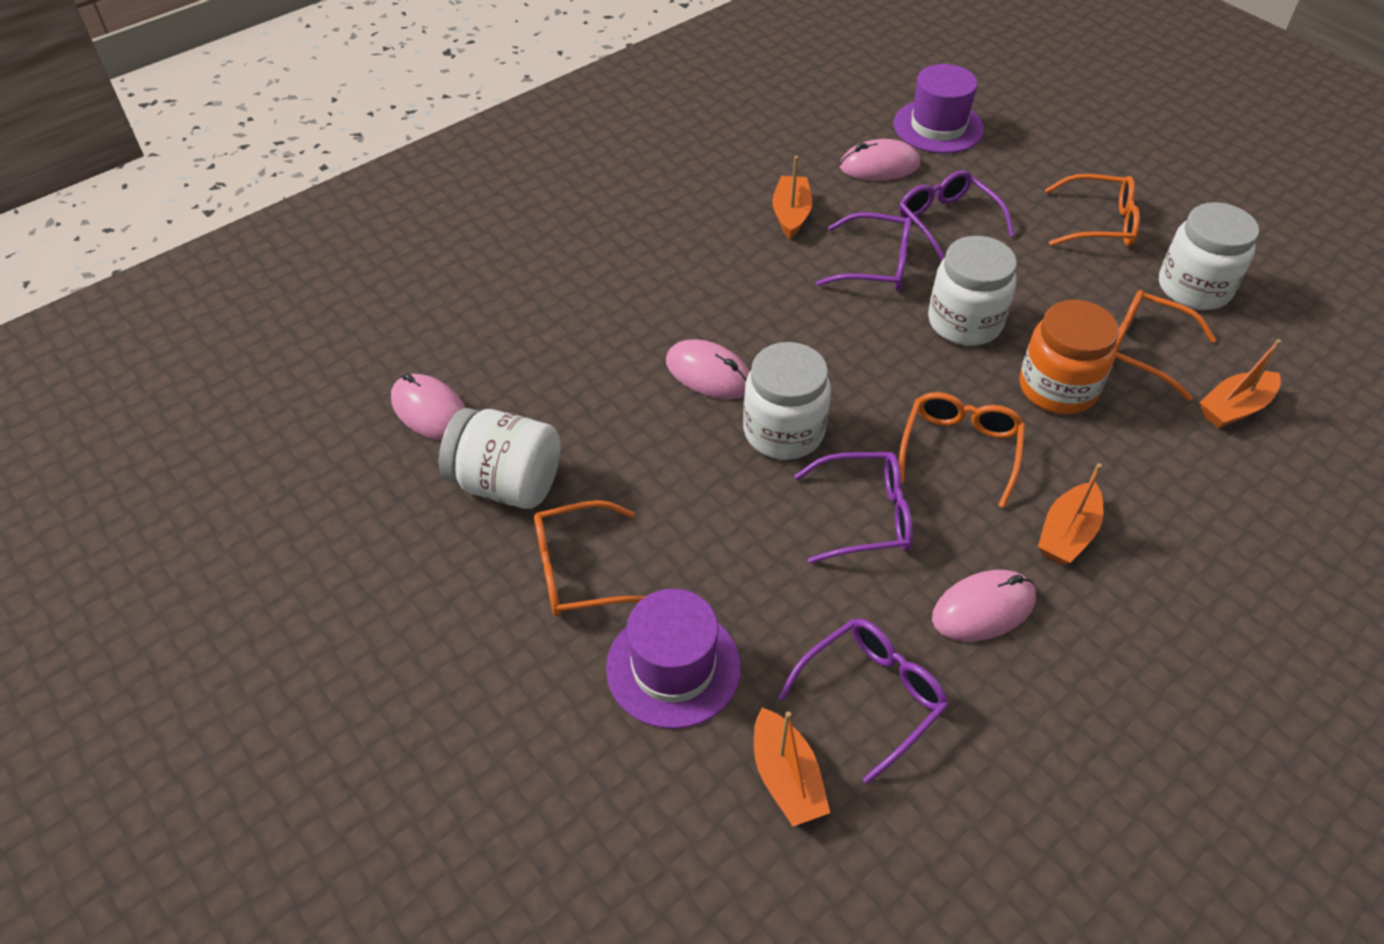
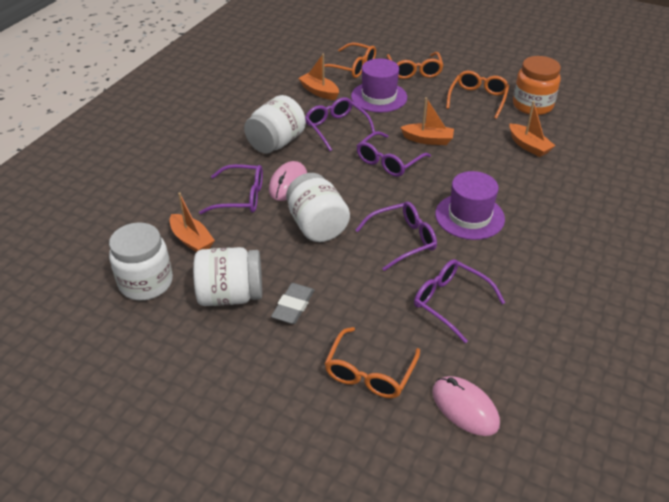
grey eraser: none = 0 -> [271,283,315,324] = 1
pink mouse: [391,373,466,440] [666,339,750,399] [840,139,920,181] [932,570,1036,641] = 4 -> [269,161,307,201] [432,376,500,436] = 2
purple glasses: [778,618,949,784] [794,452,913,564] [816,212,912,290] [899,170,1015,260] = 4 -> [199,164,263,214] [305,97,375,151] [356,202,437,271] [357,131,431,177] [414,259,505,343] = 5

